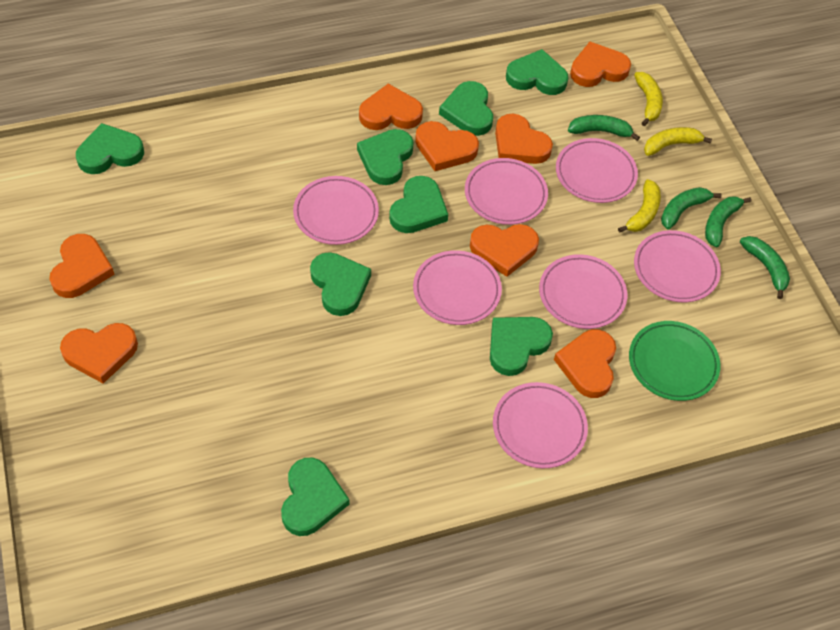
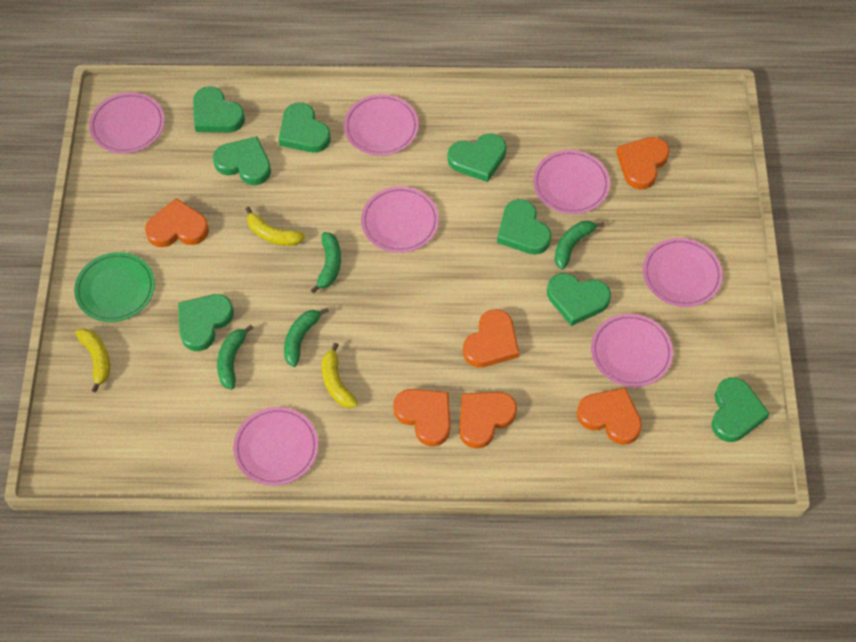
orange heart: [49,234,115,298] [60,323,138,384] [359,84,423,130] [415,121,479,171] [470,224,539,277] [495,113,553,164] [554,329,616,398] [570,42,631,87] = 8 -> [145,198,209,247] [393,389,450,447] [459,392,517,449] [463,309,519,367] [577,388,642,445] [616,137,670,190] = 6

